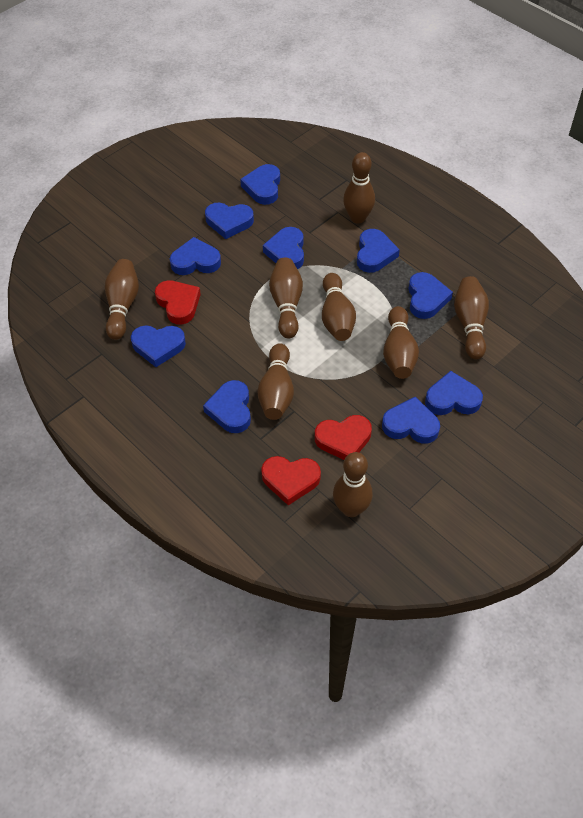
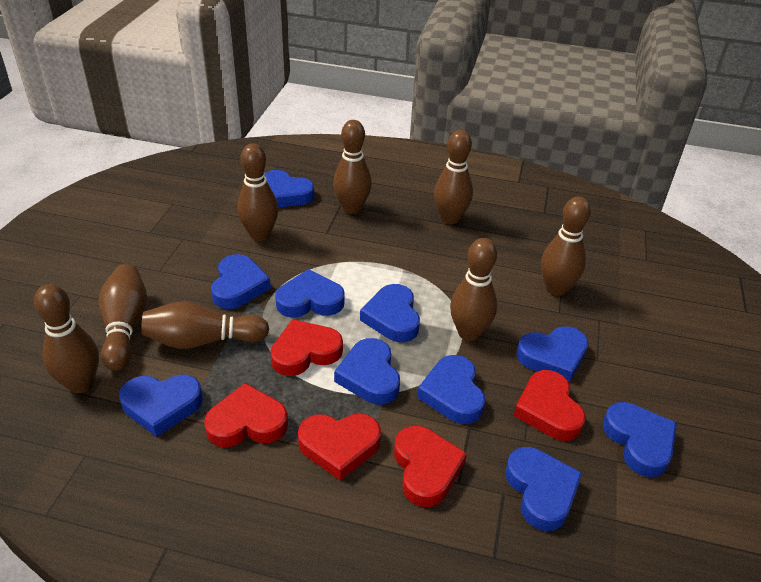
red heart: [155,280,201,325] [261,456,321,505] [315,415,372,460] = 3 -> [204,383,288,447] [271,319,343,376] [298,413,381,481] [394,426,467,507] [514,370,586,441] = 5

